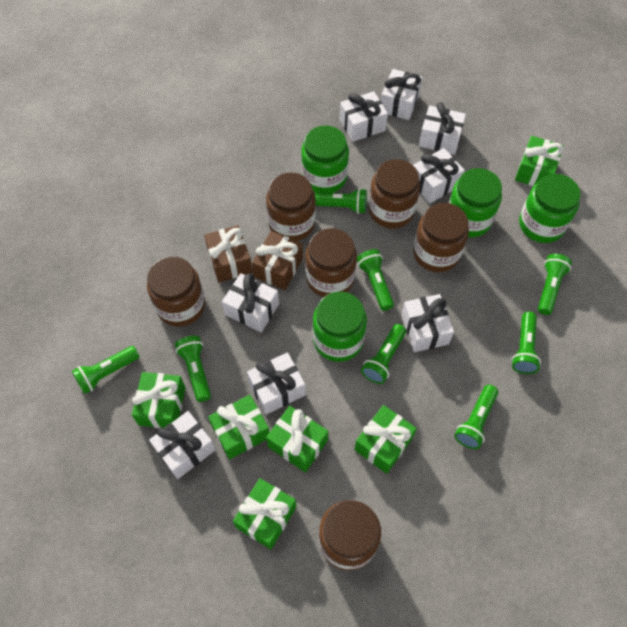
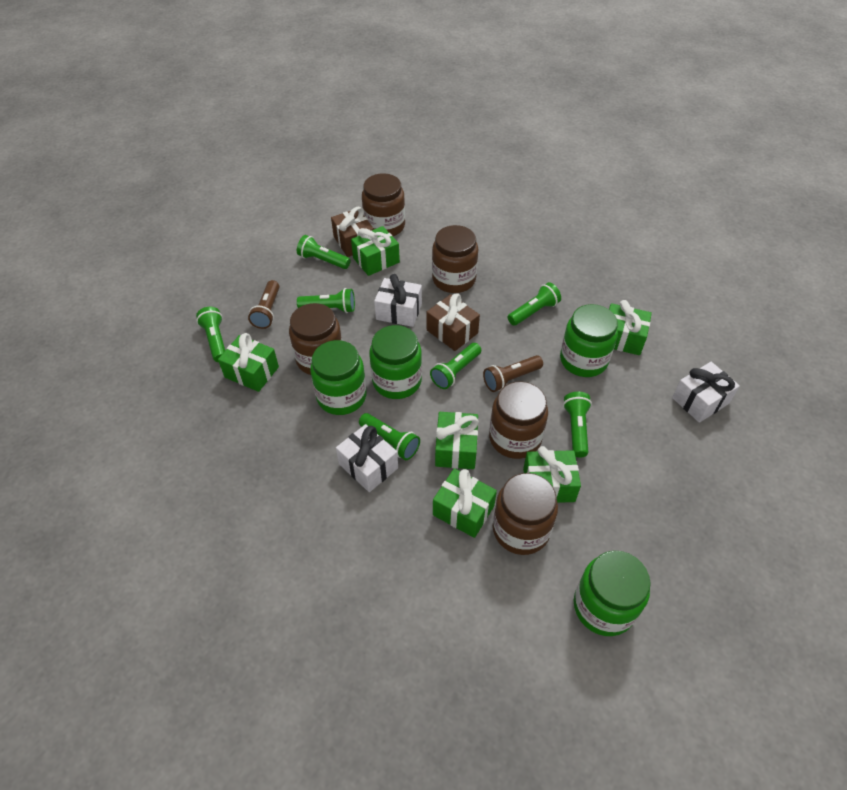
brown flashlight: none = 0 -> [248,280,280,329] [483,355,543,392] = 2
brown jar: [147,257,205,327] [266,173,316,241] [305,228,357,297] [319,500,381,571] [369,159,420,228] [413,203,469,272] = 6 -> [289,303,342,375] [362,173,405,236] [432,225,478,293] [489,381,548,459] [493,473,558,555] = 5
green flashlight: [72,346,139,394] [175,336,211,402] [314,188,367,214] [357,249,394,311] [361,324,406,384] [454,385,498,449] [511,312,541,374] [538,254,572,315] = 8 -> [196,307,225,362] [297,235,351,269] [297,288,355,313] [359,413,420,460] [430,343,481,389] [508,282,561,326] [563,392,592,457] = 7
white gift: [149,411,216,479] [222,273,279,332] [247,352,306,415] [340,91,388,142] [381,69,423,120] [401,294,454,352] [413,148,465,203] [419,102,466,155] = 8 -> [336,424,398,492] [374,274,422,327] [672,362,740,423] = 3

